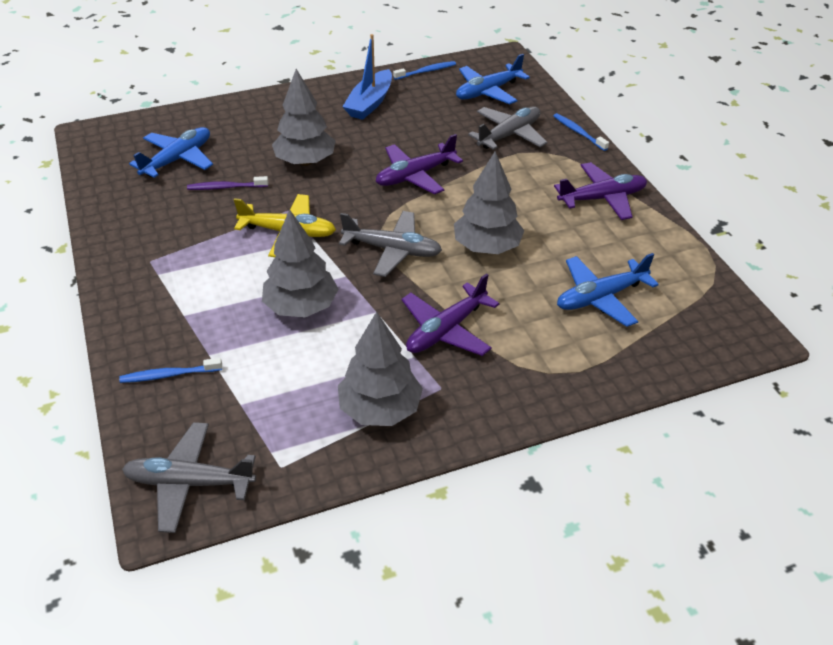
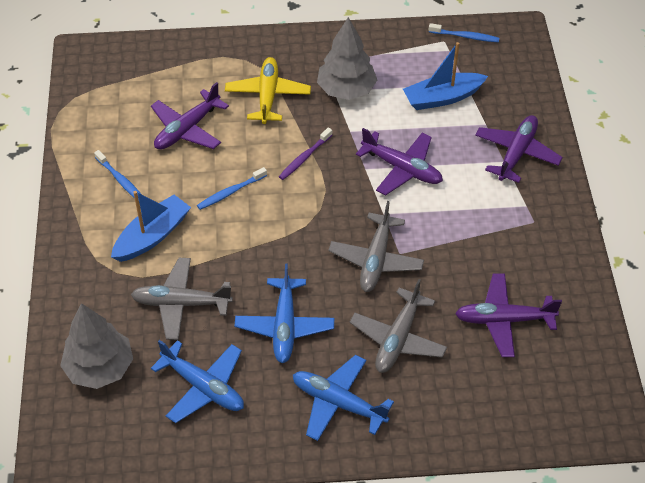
blue boat: [342,34,392,120] = 1 -> [111,191,191,262] [403,42,488,110] = 2
grey tree: [262,209,338,317] [272,69,336,166] [338,312,423,426] [454,151,525,254] = 4 -> [60,303,133,389] [317,17,377,100] = 2
purple plane: [376,134,463,194] [401,273,499,356] [554,162,647,220] = 3 -> [151,82,229,150] [356,128,443,195] [455,273,562,357] [475,115,563,183] = 4

